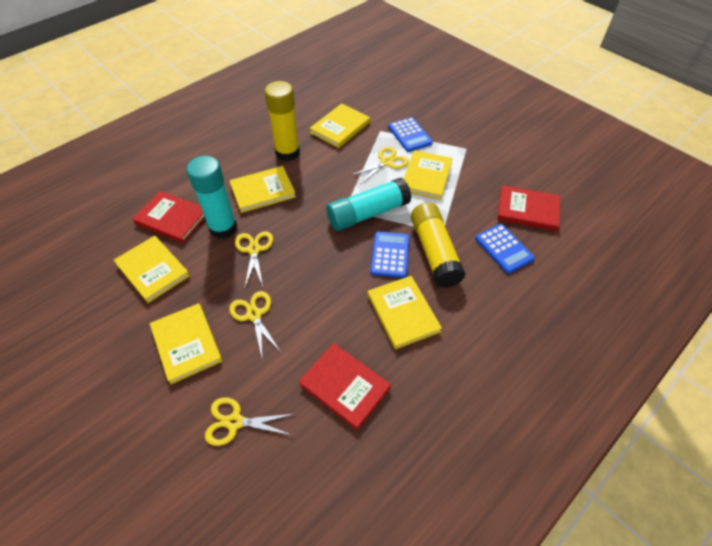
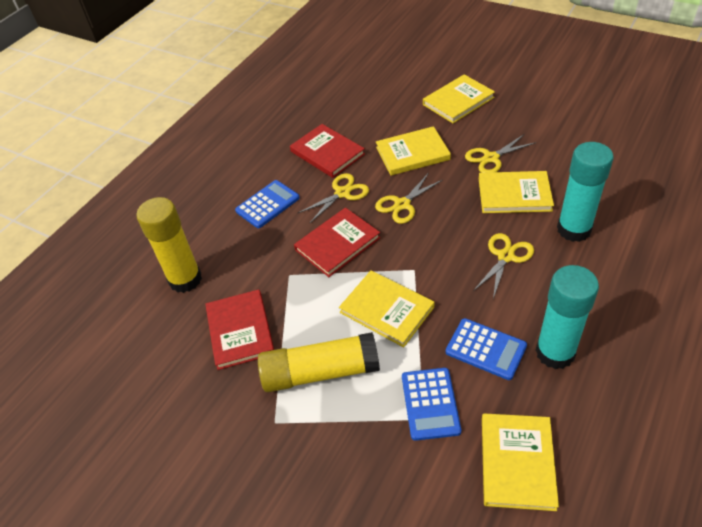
yellow book: [114,236,190,303] [150,303,222,384] [229,166,296,213] [310,103,370,148] [367,276,442,350] [404,150,453,200] = 6 -> [339,270,434,347] [376,126,451,175] [423,74,495,123] [479,171,554,213] [482,413,559,511] = 5

